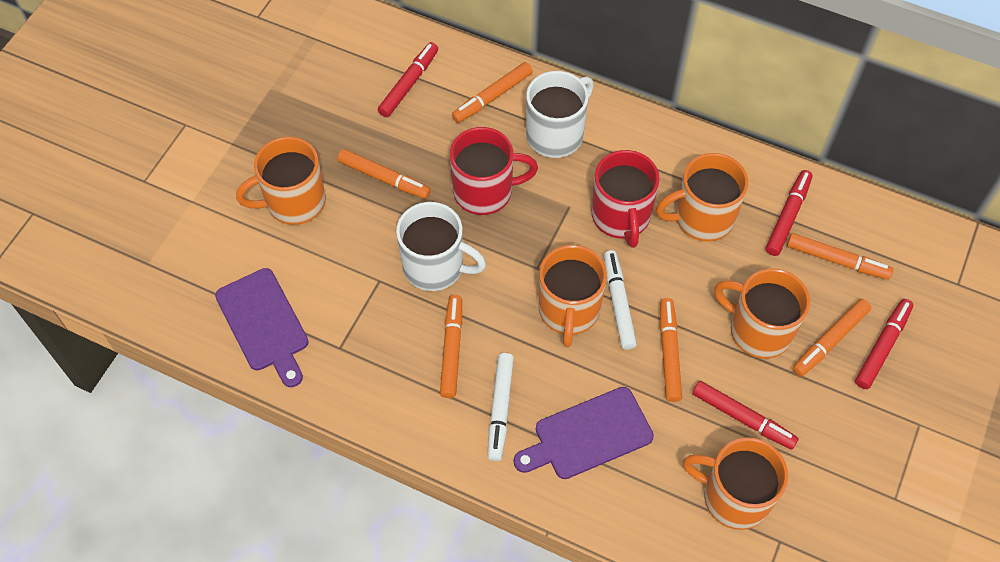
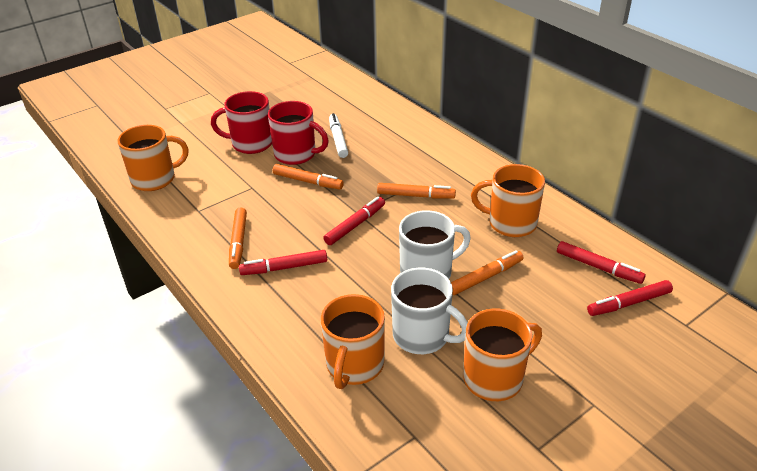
orange marker: [338,149,431,199] [440,295,462,398] [452,62,533,123] [660,298,682,402] [787,233,893,280] [793,299,871,377] = 6 -> [229,208,247,269] [273,164,344,189] [377,183,456,199] [451,250,523,295] = 4
orange mug: [236,137,326,225] [539,245,607,347] [656,153,748,242] [683,437,788,530] [714,269,810,359] = 5 -> [117,125,189,191] [321,294,385,389] [463,309,542,401] [471,164,545,237] = 4
purple cutting board: [215,268,309,387] [513,387,654,479] = 2 -> none = 0
white marker: [488,353,514,461] [604,250,637,350] = 2 -> [329,113,348,158] = 1

